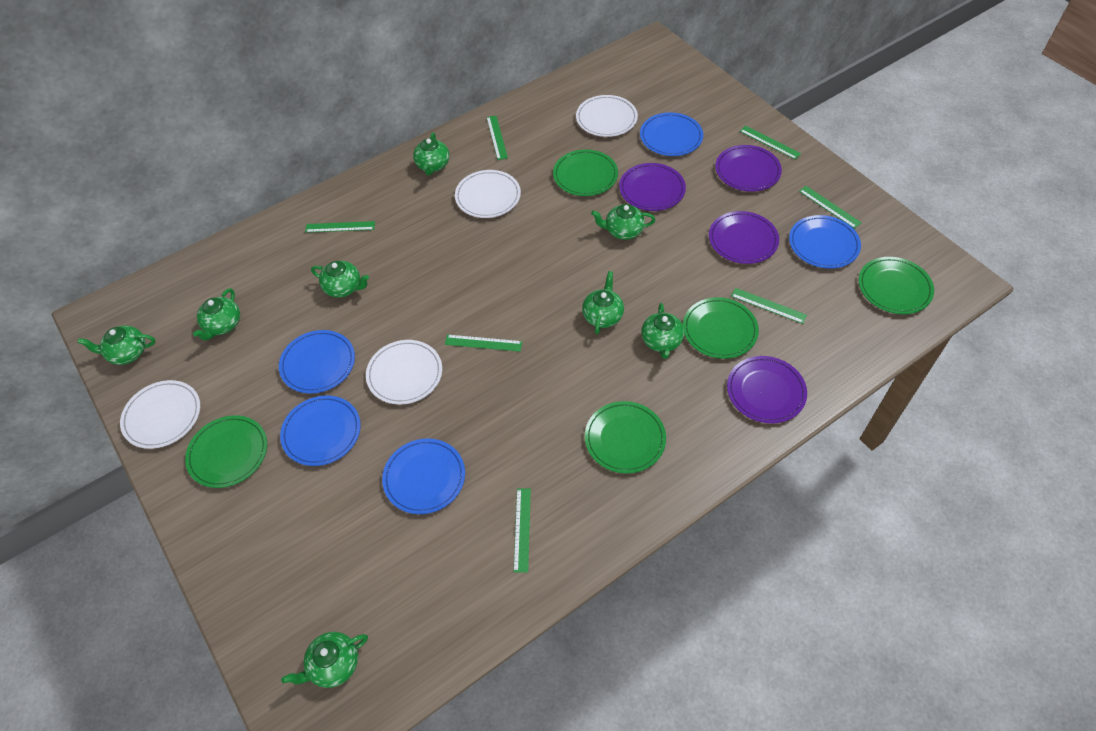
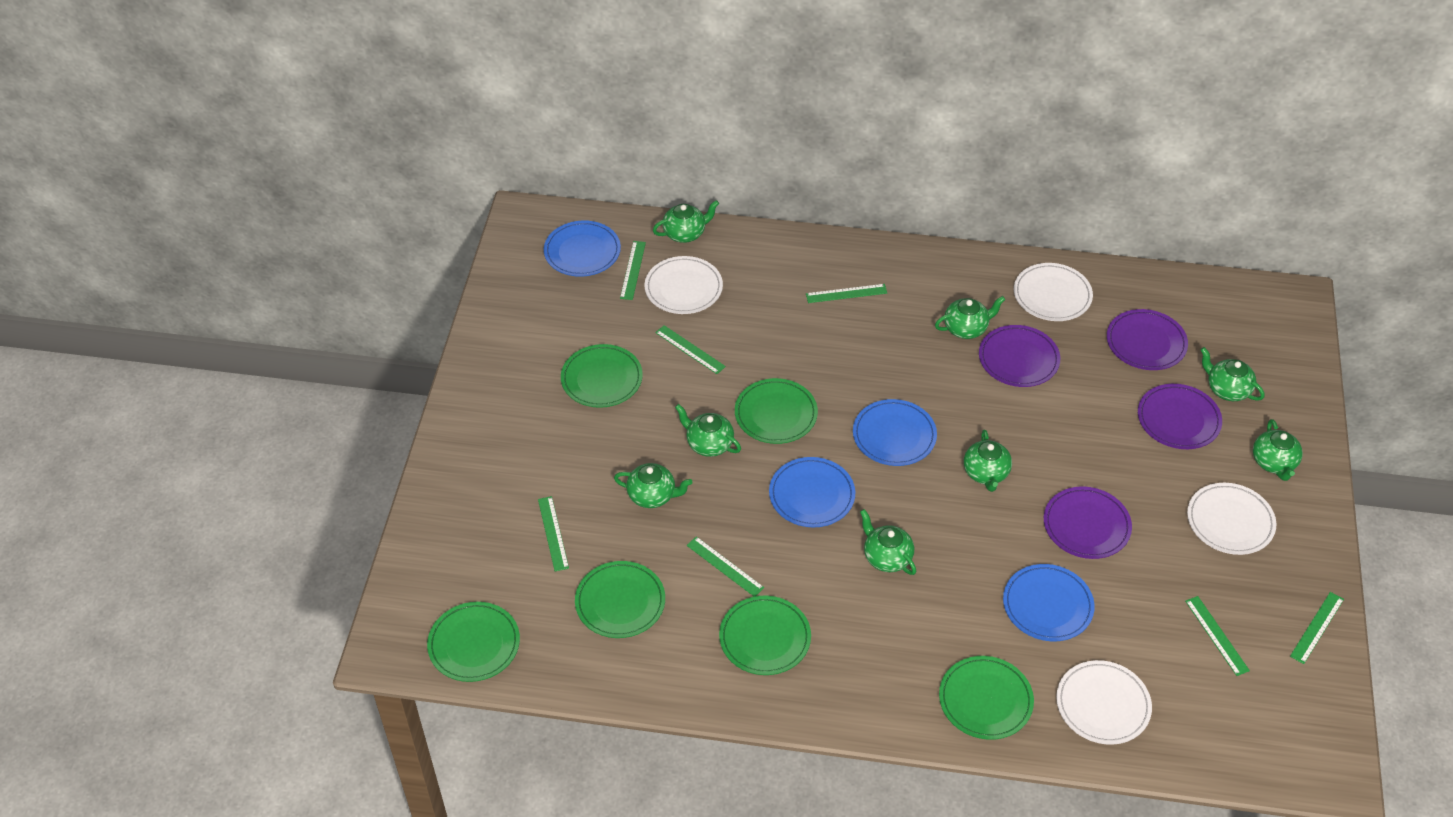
blue plate: [279,330,355,394] [280,396,361,466] [382,439,465,514] [640,113,703,156] [789,215,861,269] = 5 -> [544,220,621,277] [769,457,855,527] [853,399,937,466] [1003,564,1095,641] = 4
green plate: [185,415,267,488] [553,149,618,196] [585,401,666,473] [683,297,759,359] [858,257,934,314] = 5 -> [427,602,520,682] [561,344,643,408] [575,561,665,638] [719,596,811,675] [735,378,818,444] [939,656,1034,740] = 6

